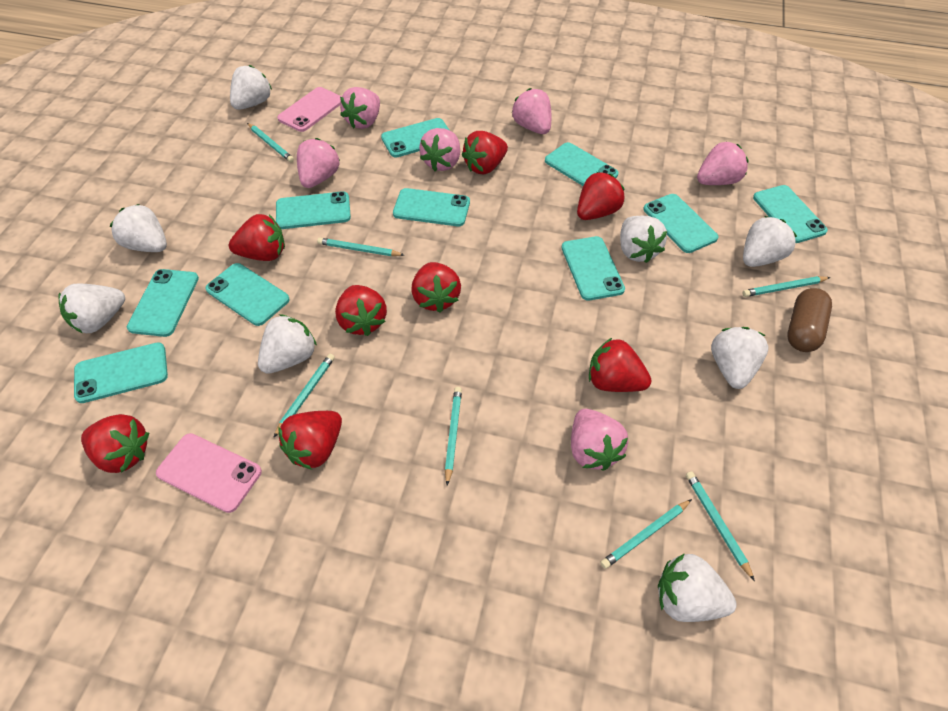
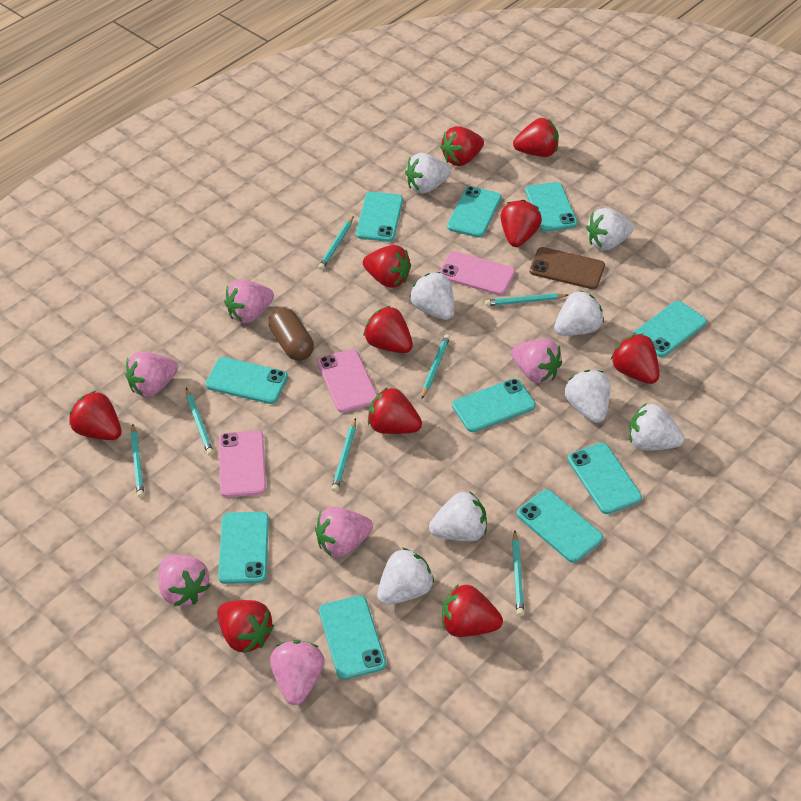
brown phone: none = 0 -> [530,247,605,289] = 1
pink phone: [156,433,262,513] [277,87,342,132] = 2 -> [219,430,266,497] [318,349,377,413] [439,251,515,295] = 3
red strawberry: [81,414,149,473] [229,214,285,261] [279,411,342,470] [335,285,387,336] [411,262,461,313] [462,131,508,175] [577,172,625,220] [589,338,652,392] = 8 -> [69,391,122,440] [217,600,274,653] [363,245,411,288] [363,306,413,353] [368,387,422,434] [440,126,484,166] [442,584,503,637] [500,200,542,247] [513,118,559,157] [611,334,659,384] = 10

